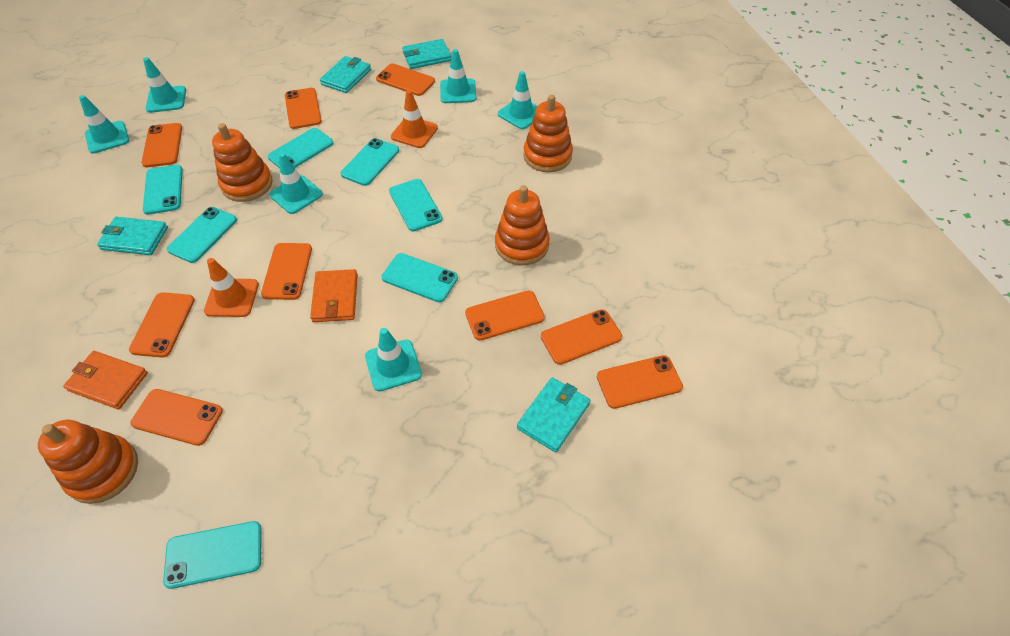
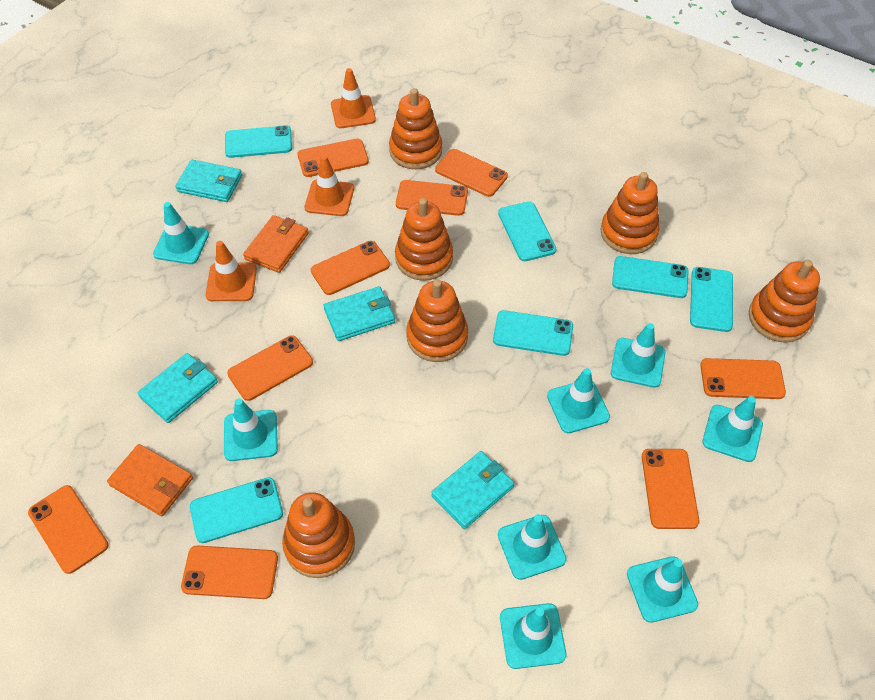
orange stacking toy: [38,420,138,504] [212,123,272,202] [495,185,550,265] [524,95,573,172] = 4 -> [282,492,355,578] [389,88,442,169] [395,198,453,281] [406,279,468,362] [601,172,659,254] [749,260,820,343] = 6
orange traffic cone: [204,258,259,317] [391,90,438,148] = 2 -> [205,241,257,301] [305,155,354,216] [331,68,376,128] = 3
turquoise phone: [143,165,183,215] [163,521,261,589] [167,207,237,263] [268,128,333,168] [340,138,399,186] [382,253,458,302] [389,179,443,231] = 7 -> [190,477,283,543] [225,125,292,158] [493,310,573,356] [498,201,556,261] [612,256,689,298] [690,267,733,332] = 6
turquoise traffic cone: [79,95,129,154] [143,57,186,113] [270,153,323,214] [365,328,422,392] [440,49,476,103] [498,71,537,129] = 6 -> [153,202,209,264] [224,398,278,461] [498,514,566,580] [500,603,566,669] [547,368,610,433] [611,323,666,388] [627,556,698,623] [702,396,763,462] = 8

